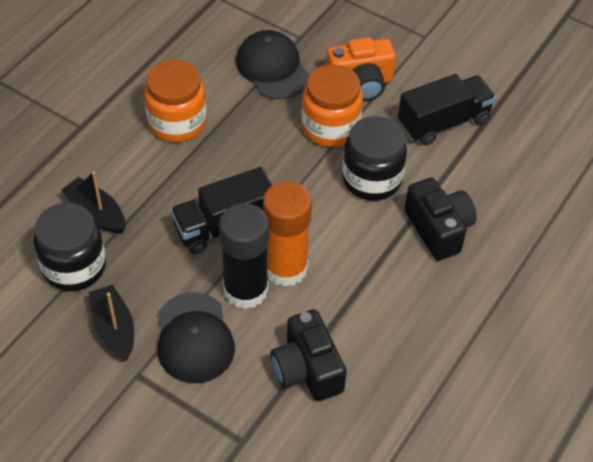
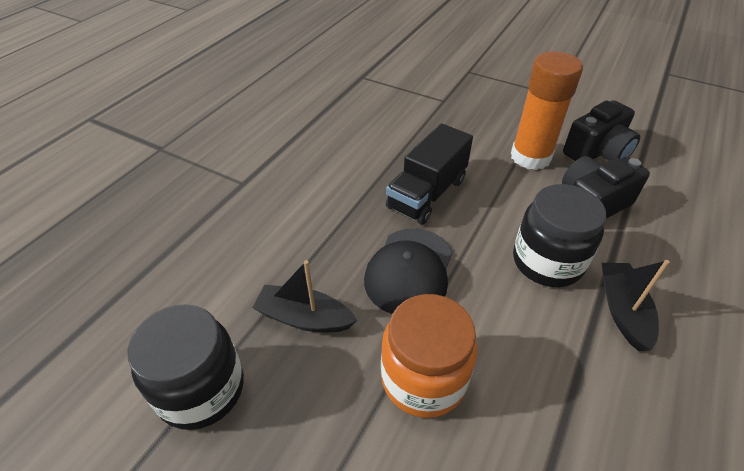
black cap: [158,292,235,383] [236,30,309,99] = 2 -> [364,228,452,314] = 1
black glue stick: [219,203,269,309] = 1 -> none = 0
black truck: [170,167,272,254] [398,74,496,145] = 2 -> [386,123,473,224] = 1
orange camera: [326,37,396,101] = 1 -> none = 0
orange jar: [144,60,206,142] [302,64,363,147] = 2 -> [381,294,477,418] = 1

